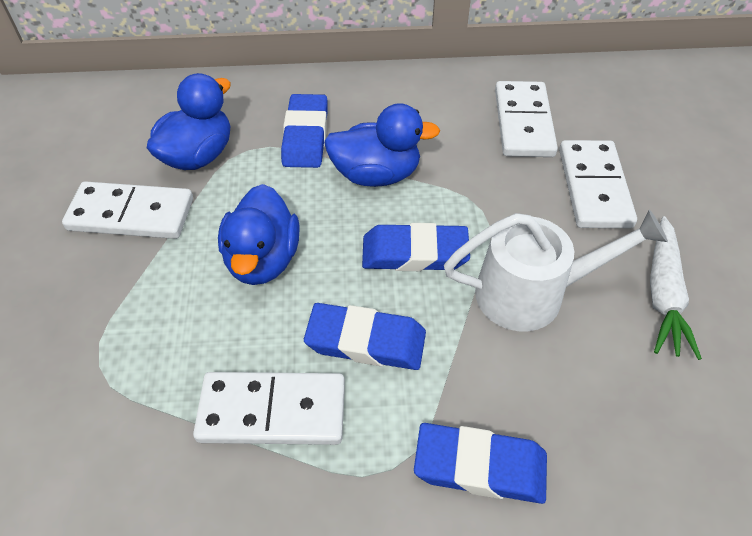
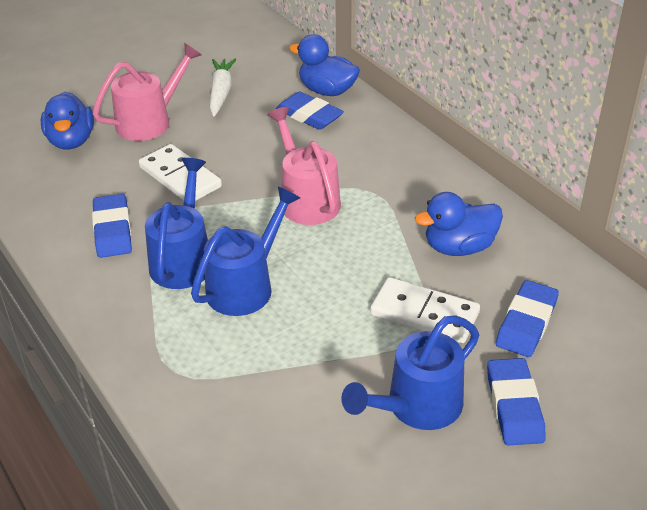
blue watering can: none = 0 -> [145,158,208,289] [191,187,300,316] [341,315,479,430] = 3
pink watering can: none = 0 -> [93,43,202,141] [267,107,341,225] = 2
white domino: [62,181,193,239] [193,372,345,445] [495,81,558,157] [559,140,637,228] = 4 -> [139,144,222,201] [370,277,480,343] = 2
white watering can: [444,210,668,331] = 1 -> none = 0

